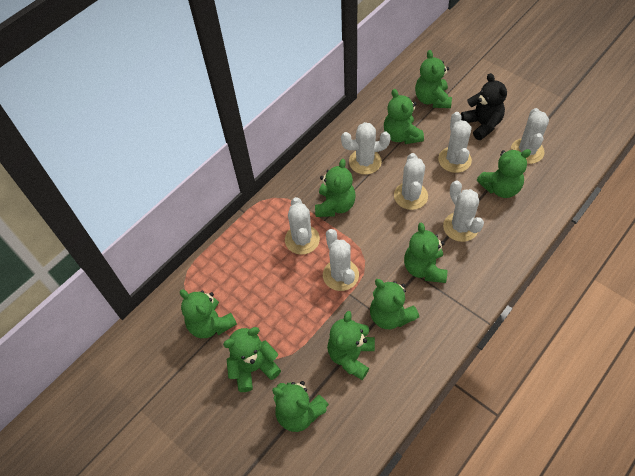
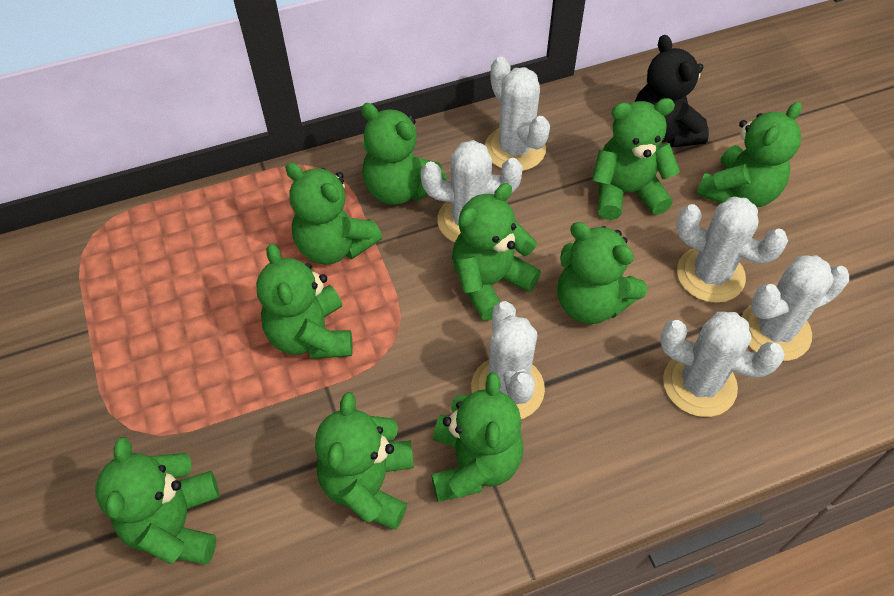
white cactus: [285,197,320,255] [323,229,359,291] [341,122,391,175] [394,153,428,210] [438,112,472,173] [443,180,484,242] [511,108,549,164] = 7 -> [421,140,523,243] [471,301,545,419] [485,57,550,171] [660,312,785,417] [676,197,788,303] [741,255,849,361] = 6

